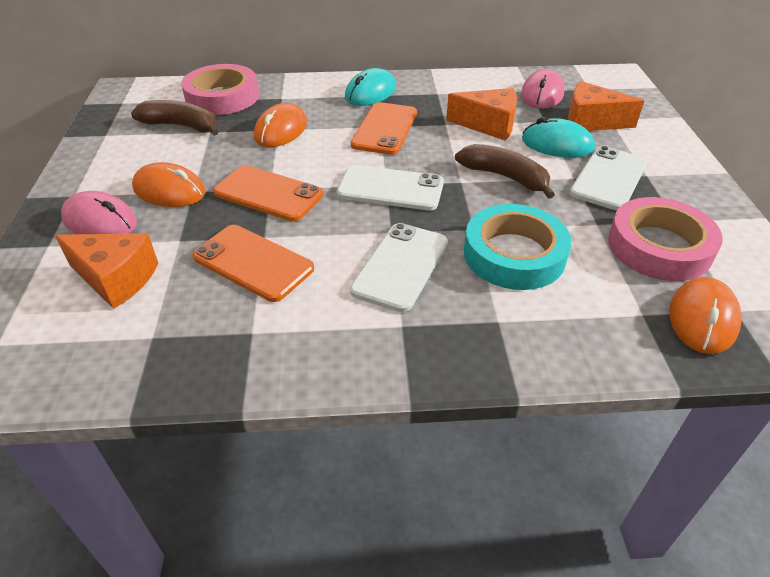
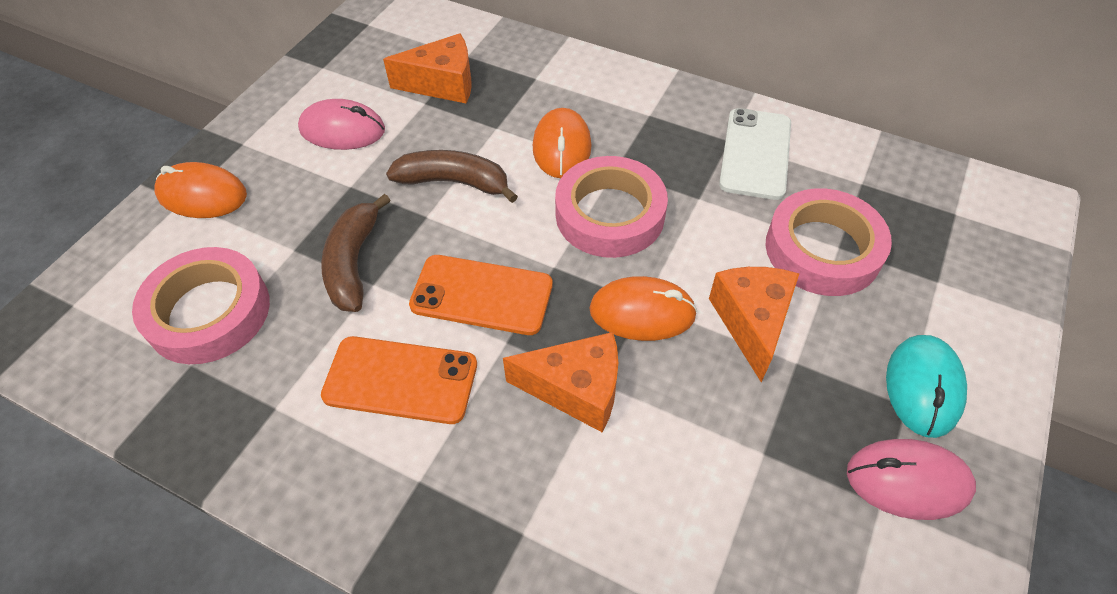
orange phone: [192,225,314,302] [213,165,323,221] [351,102,417,155] = 3 -> [321,336,477,424] [409,255,553,335] = 2
pink tape: [181,64,259,115] [608,197,723,281] = 2 -> [132,247,270,364] [555,156,668,258] [765,188,892,296] = 3
turquoise mouse: [345,68,396,106] [522,117,595,158] = 2 -> [886,335,967,438] = 1
turquoise tape: [464,204,571,290] = 1 -> none = 0
white phone: [337,165,444,211] [350,223,448,312] [570,146,647,210] = 3 -> [719,108,791,200] = 1

